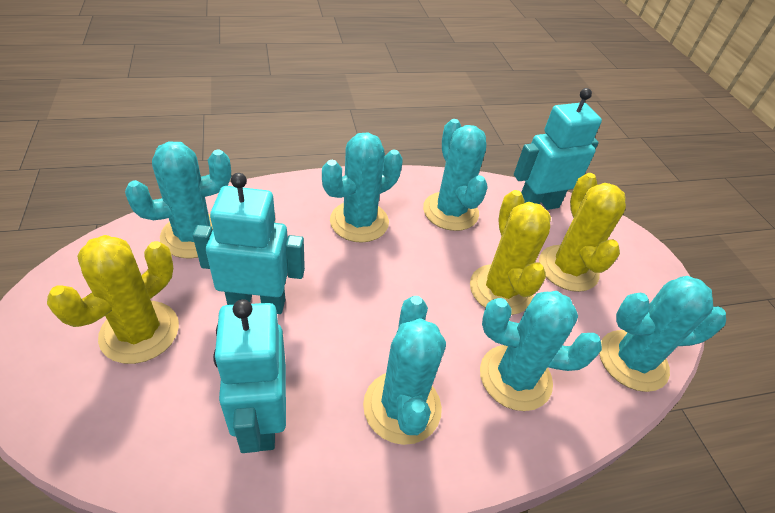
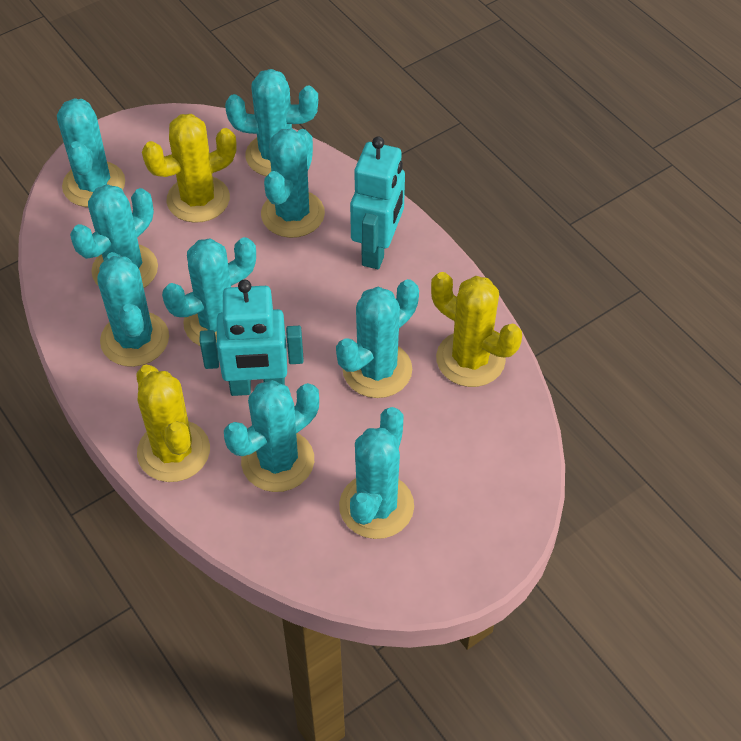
turquoise cactus: [125,141,231,258] [322,132,403,243] [363,296,446,445] [423,119,488,231] [480,291,602,411] [599,276,726,392] = 6 -> [57,98,125,207] [70,184,158,288] [97,252,169,367] [162,237,256,346] [224,380,319,492] [225,69,318,176] [261,129,325,238] [336,279,419,398] [339,407,414,539] = 9
turquoise robot: [193,173,305,314] [213,299,286,453] [514,88,602,210] = 3 -> [200,279,304,396] [350,137,405,269] = 2

